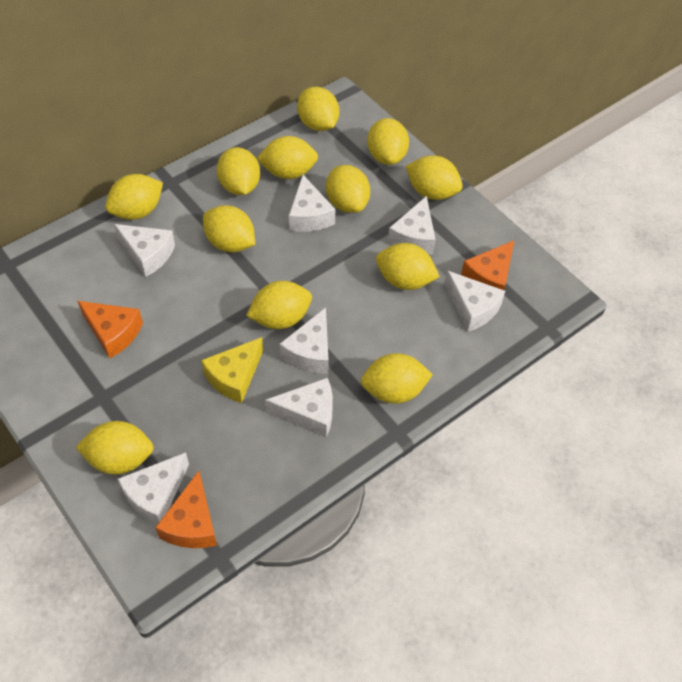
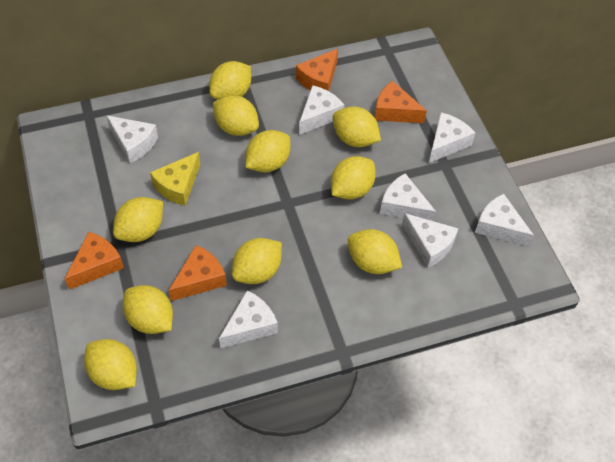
orange cheese: [78,301,143,358] [155,471,217,548] [461,240,515,290] = 3 -> [65,232,124,290] [168,245,227,301] [296,49,338,91] [375,81,427,123] = 4
yellow lemon: [76,421,154,475] [105,174,163,220] [203,205,255,252] [217,147,260,195] [246,281,312,329] [257,136,318,179] [297,87,339,131] [326,165,370,213] [361,353,433,404] [367,118,409,165] [376,243,440,290] [406,156,463,200] = 12 -> [84,339,137,390] [113,197,163,242] [123,285,173,334] [209,61,251,100] [213,95,259,136] [232,238,282,284] [245,130,291,172] [331,156,376,200] [333,106,381,147] [348,229,402,274] = 10

